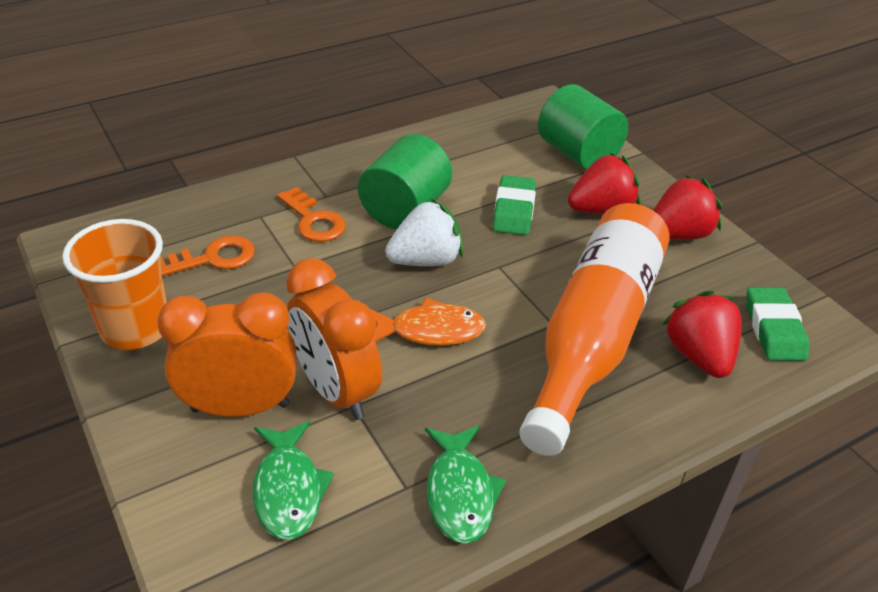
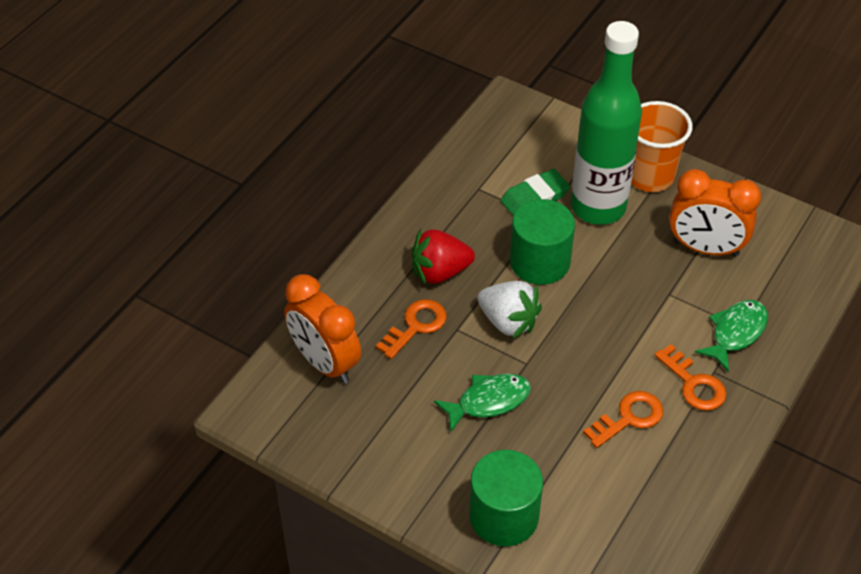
green bottle: none = 0 -> [571,21,642,225] = 1
green eraser: [493,175,536,235] [746,287,809,361] = 2 -> [501,169,570,216] = 1
orange bottle: [519,203,670,456] = 1 -> none = 0
orange fish: [370,298,486,346] = 1 -> none = 0
orange key: [160,235,255,276] [277,187,346,242] = 2 -> [376,299,447,359] [583,391,663,448] [654,344,726,411] = 3
red strawberry: [568,153,640,215] [653,175,722,240] [662,290,742,378] = 3 -> [412,229,475,285] = 1

